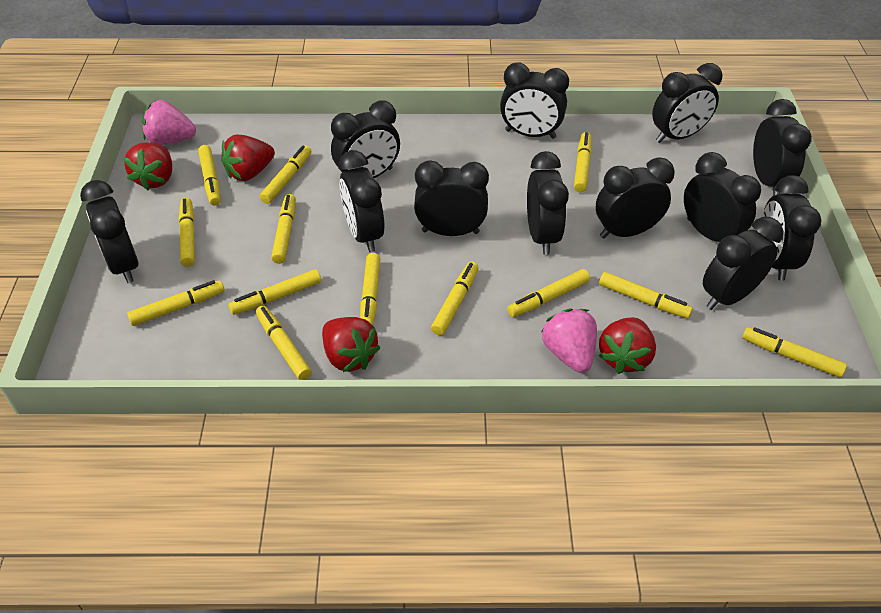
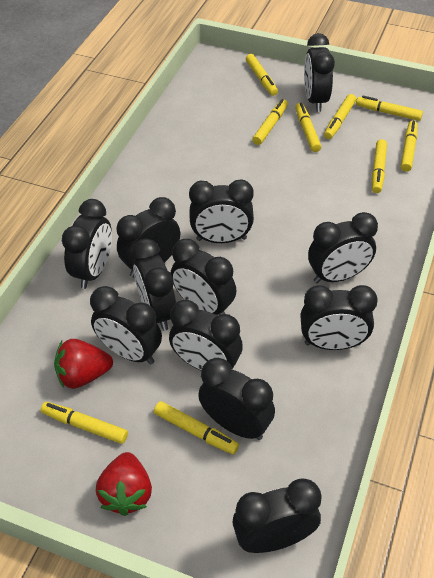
pink strawberry: [142,100,196,145] [541,308,597,373] = 2 -> none = 0
red strawberry: [124,142,172,190] [221,134,275,181] [322,317,381,372] [599,317,656,374] = 4 -> [54,339,113,389] [96,452,152,516] = 2
yellow marker: [127,280,225,326] [179,198,195,267] [198,145,221,206] [228,269,321,315] [256,306,312,380] [260,145,312,204] [271,194,296,264] [360,253,380,325] [431,262,479,335] [507,269,590,317] [574,132,592,192] [599,272,693,318] [742,327,847,377] = 13 -> [41,402,128,444] [154,401,239,454] [246,54,278,96] [253,99,288,145] [295,103,321,152] [324,94,356,139] [356,96,423,121] [372,139,387,193] [401,120,418,172] = 9

